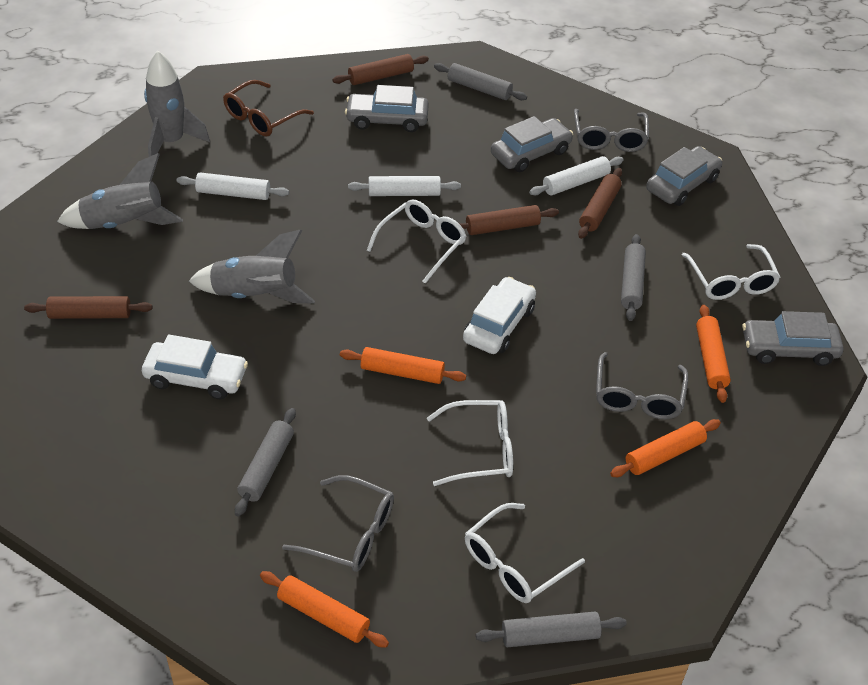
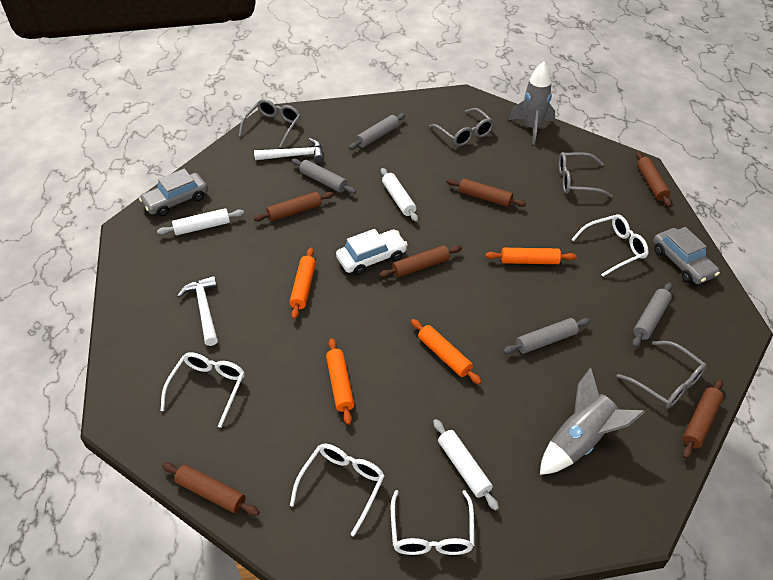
brown glasses: [223,80,314,137] = 1 -> none = 0
brown rolling pin: [24,296,152,319] [332,54,429,85] [459,205,559,235] [578,168,622,239] = 4 -> [162,463,259,516] [253,192,334,221] [379,245,462,278] [447,178,526,207] [636,152,672,207] [682,379,724,459] = 6
grey car: [345,85,429,132] [491,116,573,172] [646,146,722,206] [742,311,843,366] = 4 -> [139,168,208,217] [654,227,720,284] = 2
grey glasses: [282,475,394,572] [574,109,649,152] [596,352,688,420] = 3 -> [239,99,301,148] [429,108,494,146] [559,152,613,198] [617,341,707,409] = 4
grey rocket: [57,153,183,229] [144,51,210,157] [189,229,315,304] = 3 -> [508,62,555,145] [540,368,645,475] = 2
white car: [142,334,248,399] [463,277,536,354] = 2 -> [336,229,408,275] = 1
white hammer: none = 0 -> [177,276,218,346] [254,138,324,163] = 2

